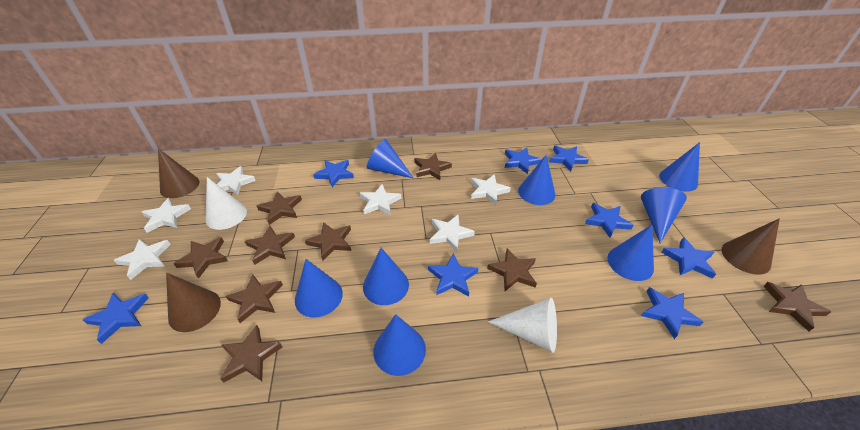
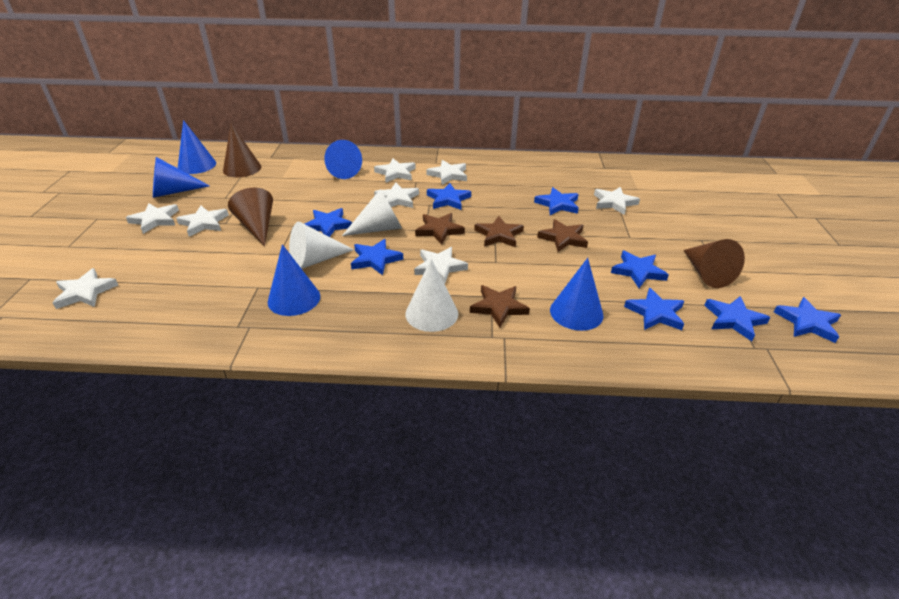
blue cone: [295,259,343,318] [363,248,409,305] [367,139,413,178] [373,314,426,376] [518,155,555,205] [607,225,654,281] [641,187,687,243] [659,142,700,192] = 8 -> [153,157,210,198] [178,120,216,174] [268,244,320,316] [324,140,362,179] [550,258,603,331] = 5
brown star: [173,237,228,279] [220,325,282,383] [226,274,283,323] [245,226,295,265] [257,191,302,225] [305,222,351,261] [414,153,452,180] [487,248,537,291] [764,282,831,332] = 9 -> [415,213,465,245] [470,285,530,328] [474,216,524,247] [537,219,588,252] = 4
white cone: [205,177,247,230] [488,298,557,353] = 2 -> [289,222,354,269] [342,189,402,236] [405,259,458,332] = 3
white star: [114,239,171,280] [142,198,191,233] [216,166,256,195] [360,184,402,215] [430,215,475,252] [471,174,511,205] = 6 -> [52,268,118,309] [126,203,179,234] [176,206,229,237] [374,159,416,182] [374,183,419,208] [414,247,468,284] [427,160,467,185] [594,187,640,215] = 8

